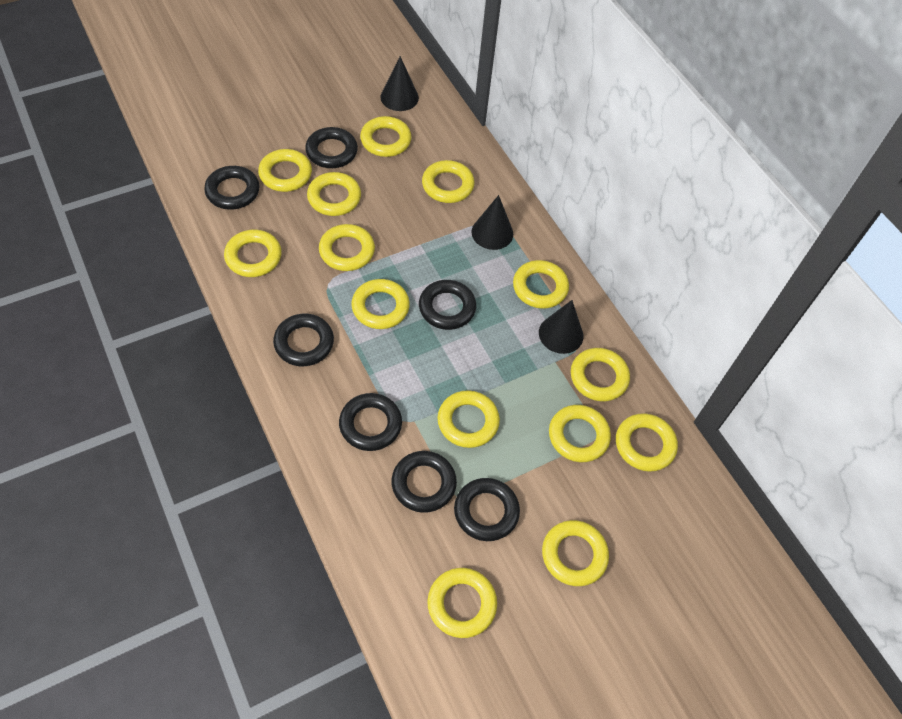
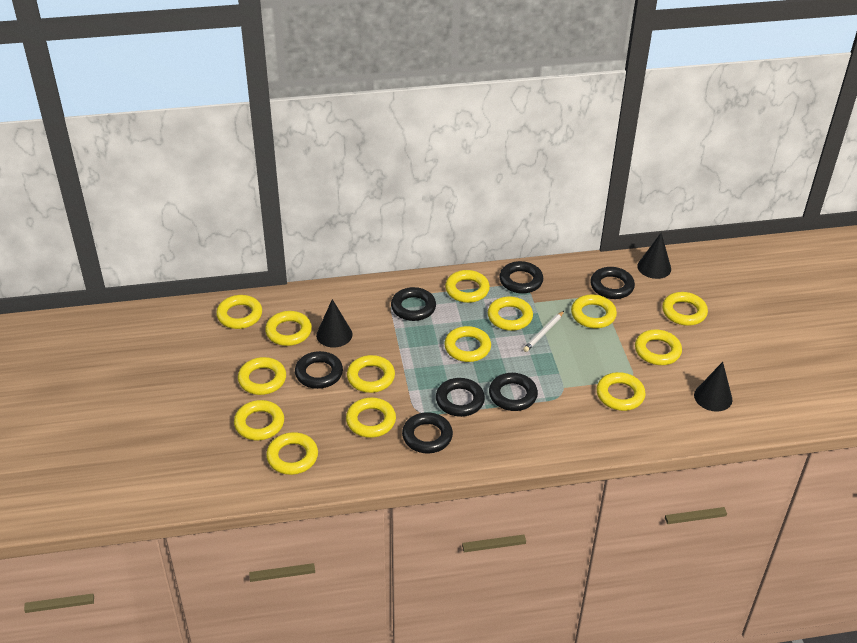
white pencil: none = 0 -> [523,311,564,352] = 1

